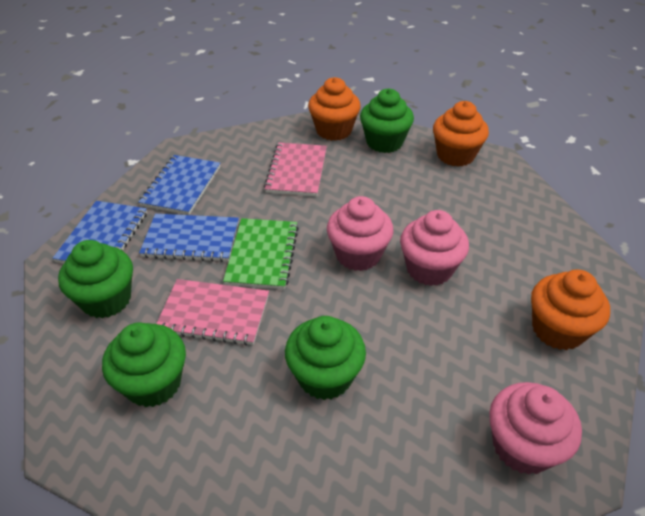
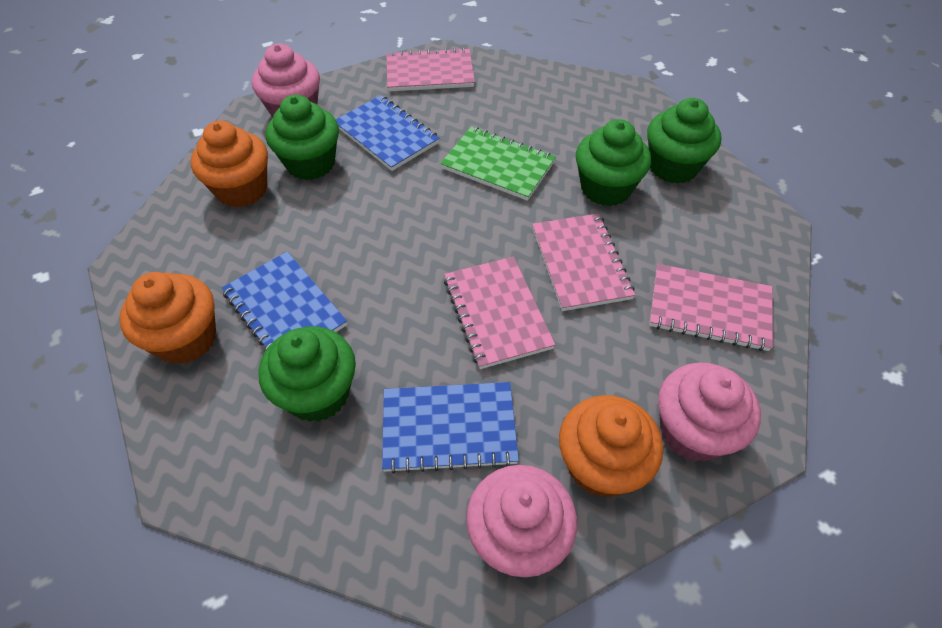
pink notebook: [156,279,269,346] [264,142,327,196] = 2 -> [386,48,475,91] [444,257,555,369] [532,213,635,311] [649,264,773,351] = 4

